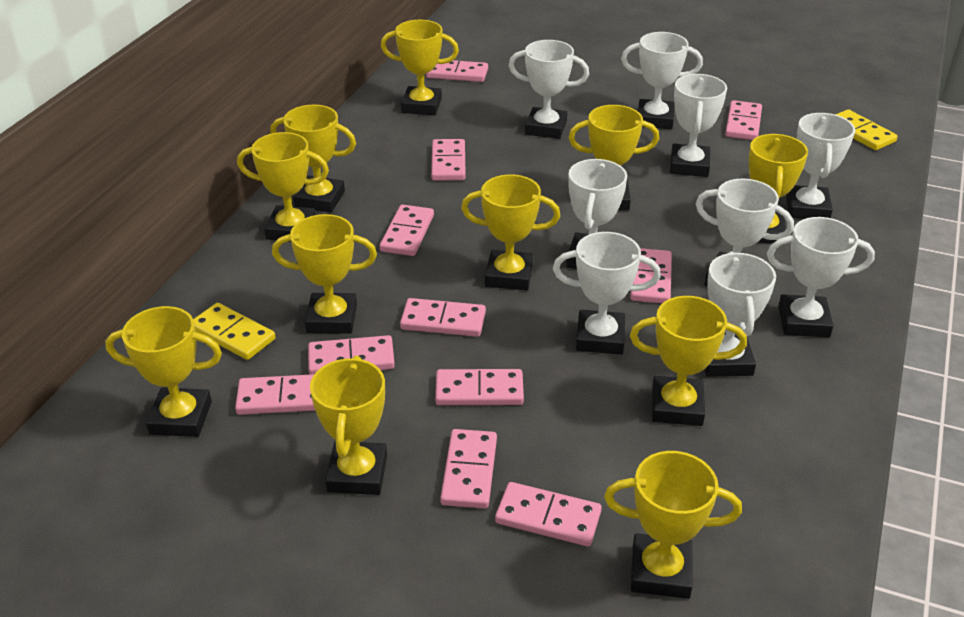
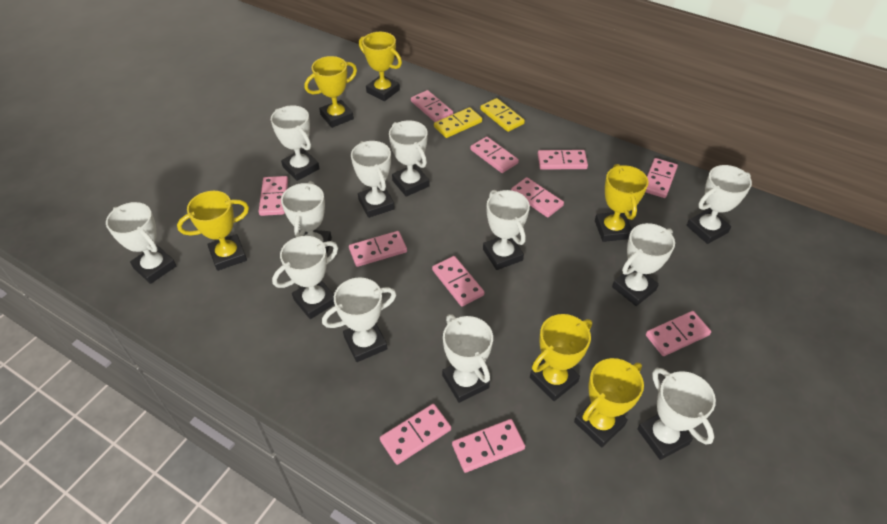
white trophy: [509,40,589,139] [553,232,661,355] [566,159,627,269] [621,32,703,129] [670,74,727,177] [696,179,794,287] [704,252,776,377] [767,217,875,337] [786,113,855,219] = 9 -> [106,202,177,284] [271,105,320,181] [272,236,338,319] [281,181,332,253] [322,277,396,362] [351,141,395,218] [389,120,429,197] [442,314,493,403] [483,190,530,270] [612,223,675,306] [637,368,716,460] [687,165,752,244] = 12
yellow trophy: [105,306,222,437] [237,132,329,242] [270,104,356,212] [272,214,377,334] [310,355,387,495] [381,20,459,115] [461,174,560,291] [569,105,659,211] [604,451,742,599] [630,296,747,426] [749,134,808,245] = 11 -> [177,191,249,271] [304,56,357,128] [359,32,402,101] [530,314,592,401] [574,358,644,447] [595,164,648,242] = 6

